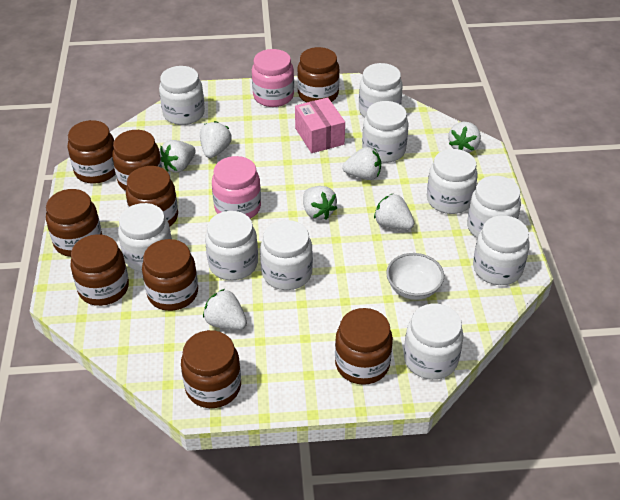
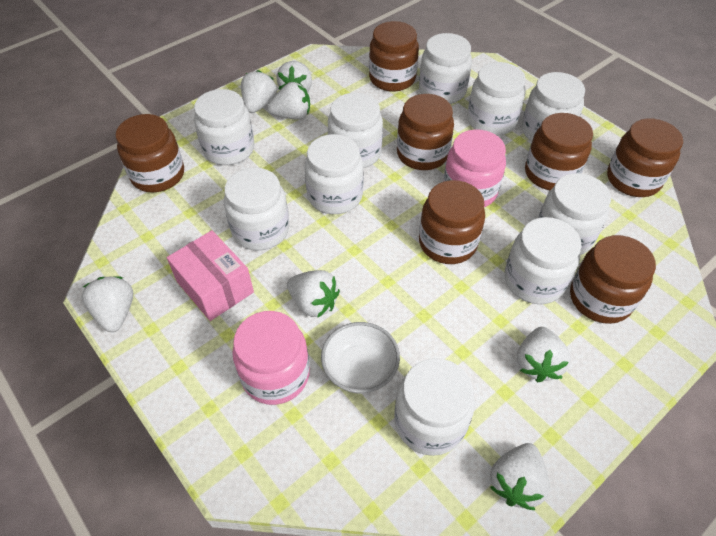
brown jar: [46,189,102,257] [68,120,115,184] [70,234,129,306] [112,130,162,191] [126,166,178,227] [142,239,198,311] [181,330,241,408] [297,47,340,103] [335,308,393,385] = 9 -> [115,114,184,192] [369,21,419,92] [397,94,454,170] [419,180,485,264] [525,113,593,190] [570,235,656,324] [607,119,683,197] = 7

